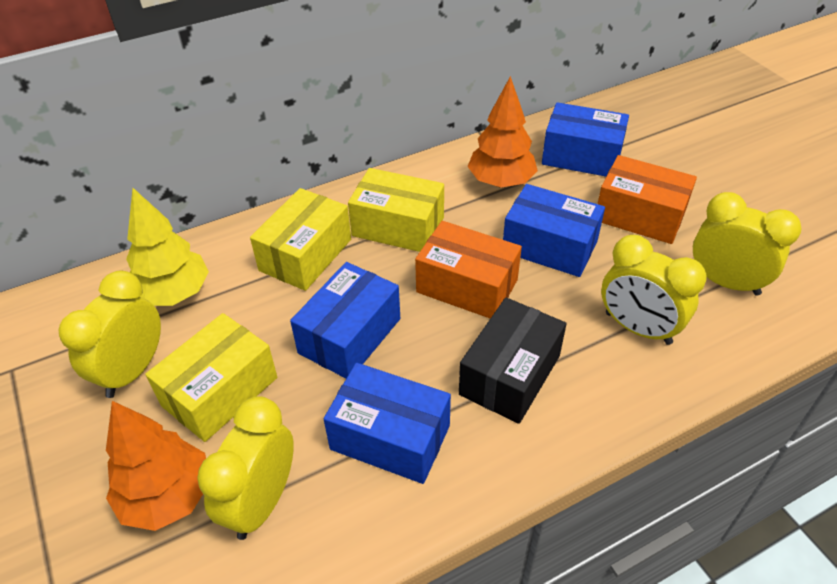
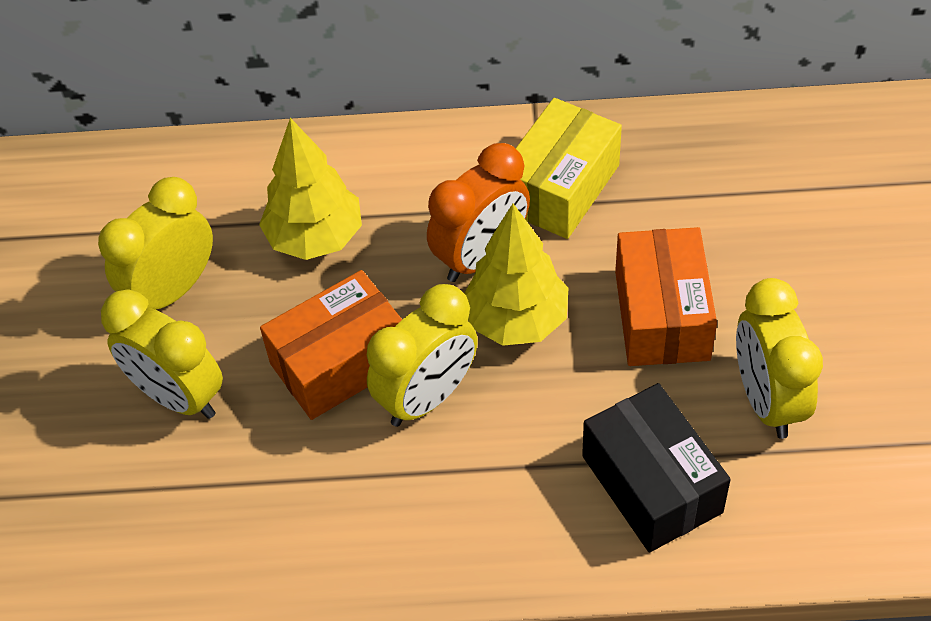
blue box: [290,262,400,378] [324,363,451,484] [503,184,605,277] [542,102,629,177] = 4 -> none = 0
orange clock: none = 0 -> [427,143,530,282] = 1
orange tree: [106,401,206,531] [467,76,538,187] = 2 -> none = 0
yellow box: [145,313,277,442] [250,188,351,291] [348,168,444,252] = 3 -> [516,98,622,239] = 1
yellow tree: [126,188,209,306] = 1 -> [259,118,362,260] [464,204,569,346] = 2

